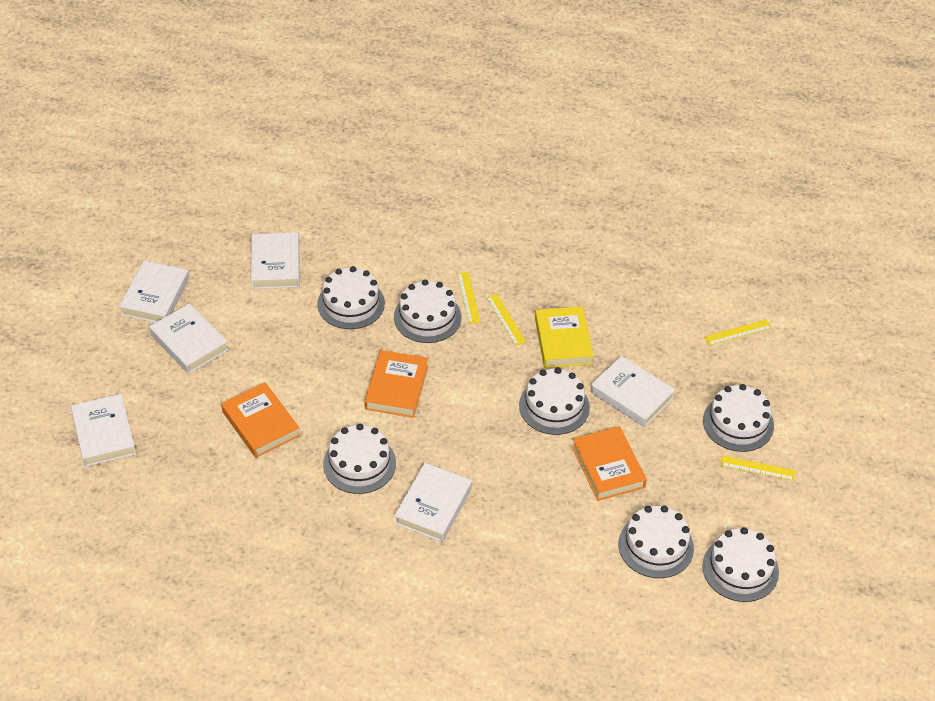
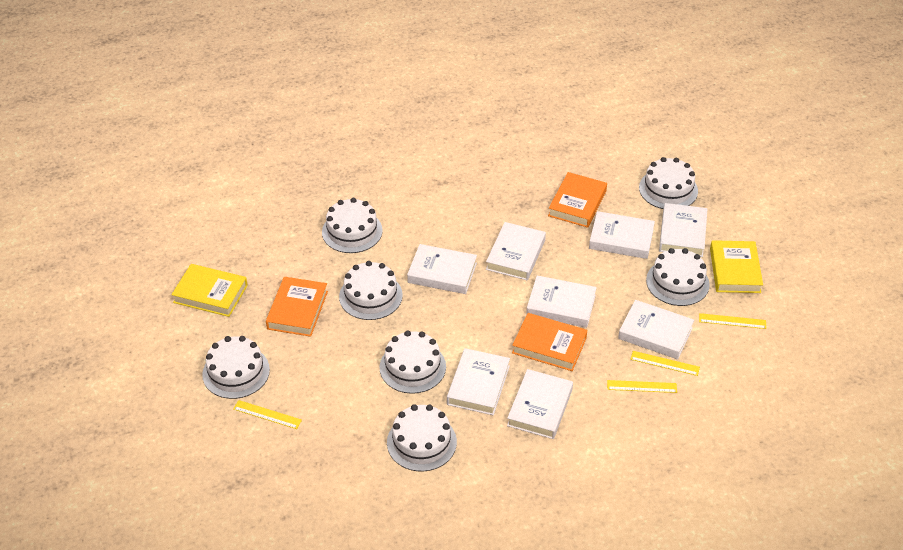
white book: [71,394,136,467] [119,261,189,323] [149,303,229,374] [251,232,300,289] [394,463,472,542] [590,356,675,427] = 6 -> [407,244,477,294] [447,348,510,415] [486,222,546,280] [507,369,573,439] [526,276,597,328] [589,211,655,259] [618,300,694,359] [659,203,707,257] = 8
yellow book: [535,306,594,368] = 1 -> [171,264,248,317] [710,240,763,293] = 2

